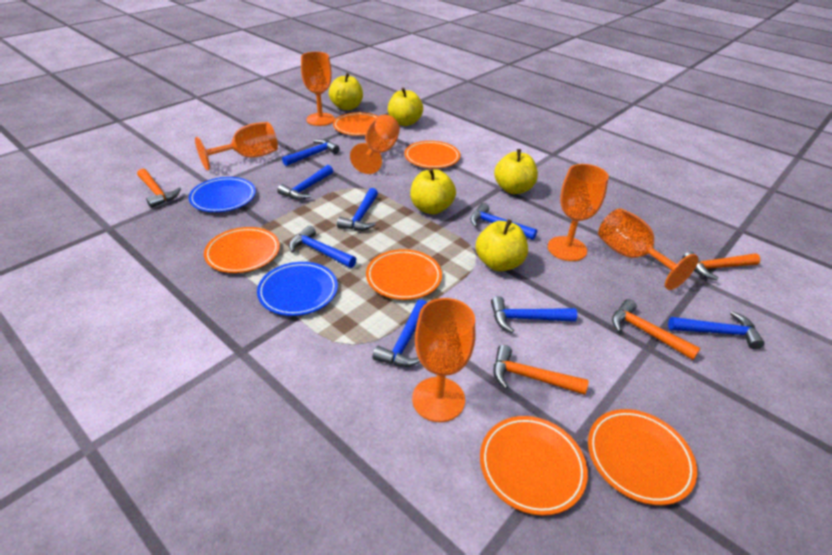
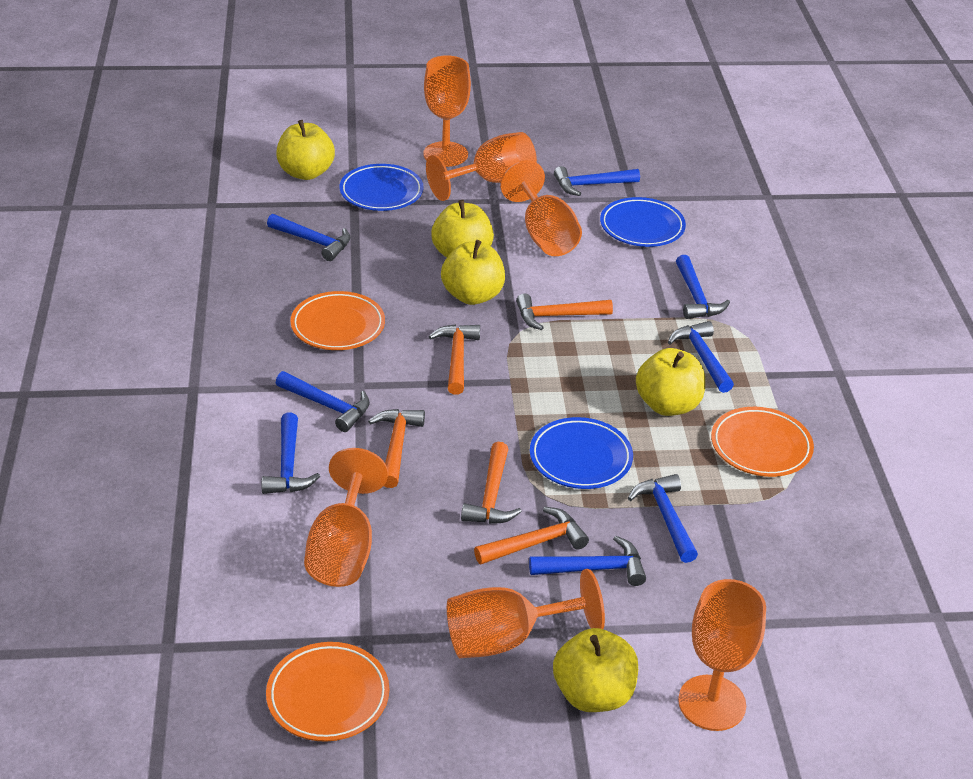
blue plate: [189,177,256,212] [257,262,338,316] = 2 -> [340,164,424,211] [530,417,633,489] [600,197,686,247] = 3
orange hammer: [137,169,181,208] [494,345,589,395] [612,299,701,360] [682,251,761,280] = 4 -> [368,409,425,488] [429,324,480,395] [461,442,522,524] [474,507,589,564] [516,294,613,330] = 5
orange plate: [204,227,280,273] [333,112,378,136] [366,249,442,300] [404,141,460,169] [480,416,588,516] [588,409,697,505] = 6 -> [266,642,389,742] [291,291,385,350] [711,407,814,477] = 3

